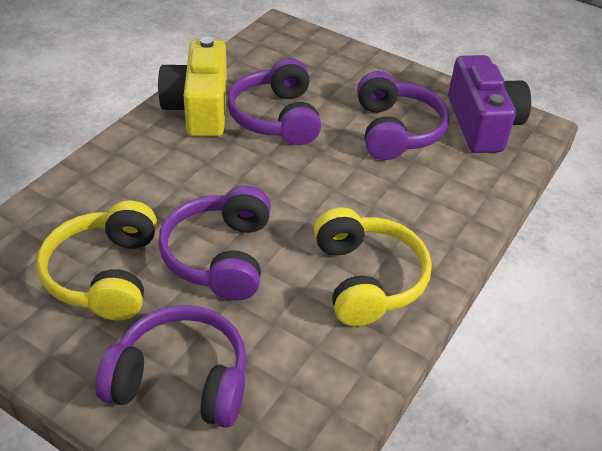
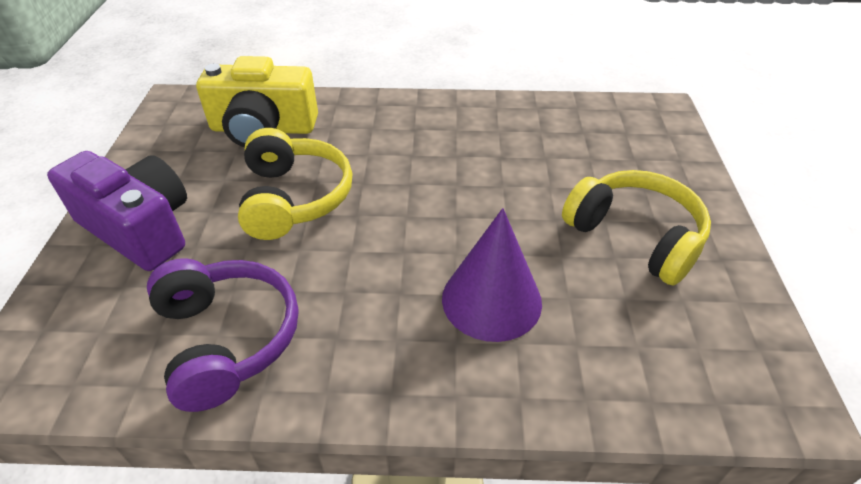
purple cone: none = 0 -> [442,208,542,342] = 1
purple headphones: [95,305,247,428] [158,186,271,300] [227,58,321,145] [357,71,449,160] = 4 -> [147,258,298,412] = 1

